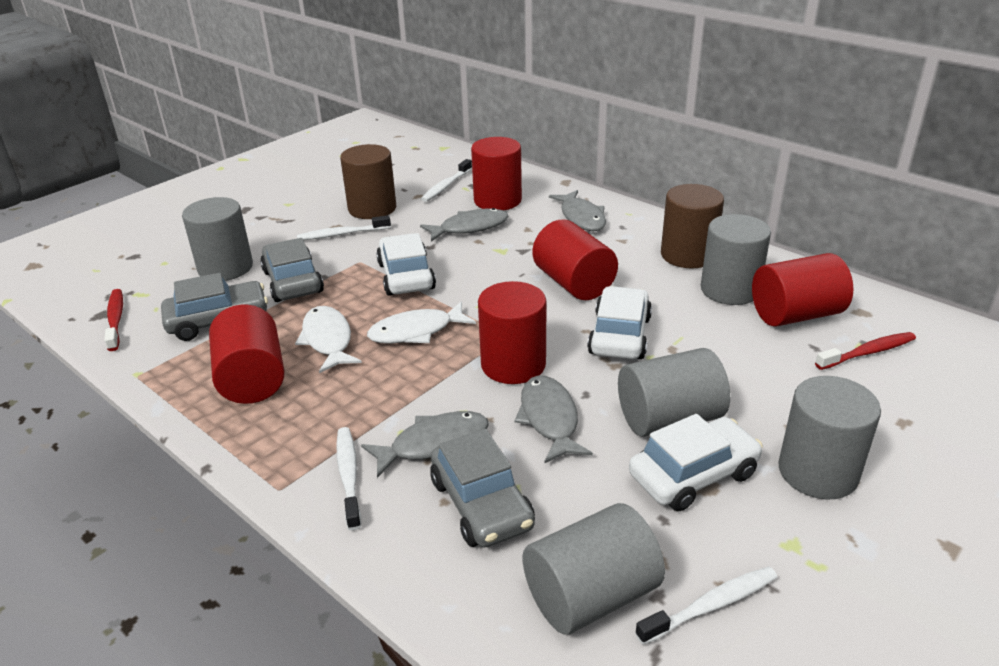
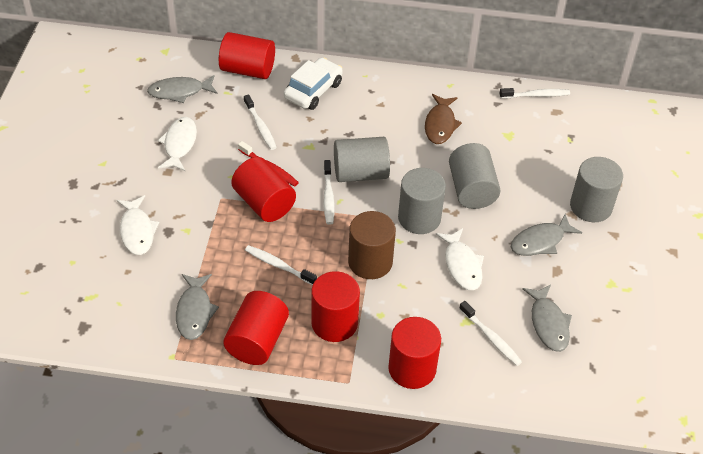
brown cylinder: [340,144,396,219] [661,184,724,269] = 2 -> [348,211,396,279] = 1
brown fish: none = 0 -> [425,94,462,144] = 1
grey car: [161,273,268,341] [260,238,324,302] [430,429,535,548] = 3 -> none = 0
grey cylinder: [182,197,253,281] [522,503,665,635] [618,348,730,437] [701,214,771,305] [778,376,881,499] = 5 -> [334,137,390,182] [398,168,446,234] [449,143,500,209] [570,157,623,222] = 4
red toothbrush: [105,289,123,351] [815,332,916,370] = 2 -> [238,141,299,186] = 1
white car: [376,233,436,296] [587,286,652,359] [629,414,763,511] = 3 -> [284,57,343,110] = 1
white fish: [295,306,362,373] [367,301,476,344] = 2 -> [117,195,159,255] [158,117,197,171] [436,228,484,290] = 3
white toothbrush: [297,215,391,240] [336,427,361,530] [421,159,472,202] [635,566,777,645] = 4 -> [244,94,277,150] [245,245,317,285] [323,160,335,225] [459,301,522,366] [499,88,570,99] = 5

